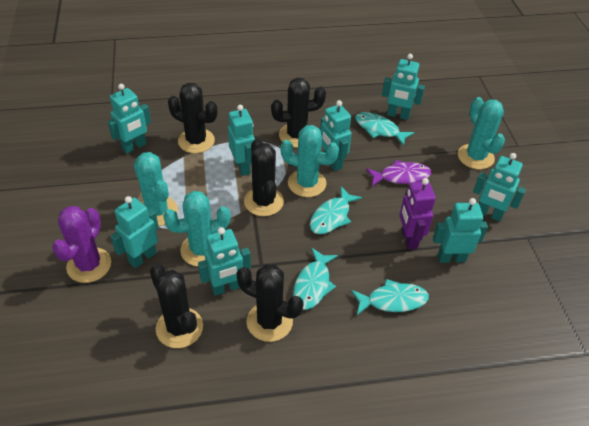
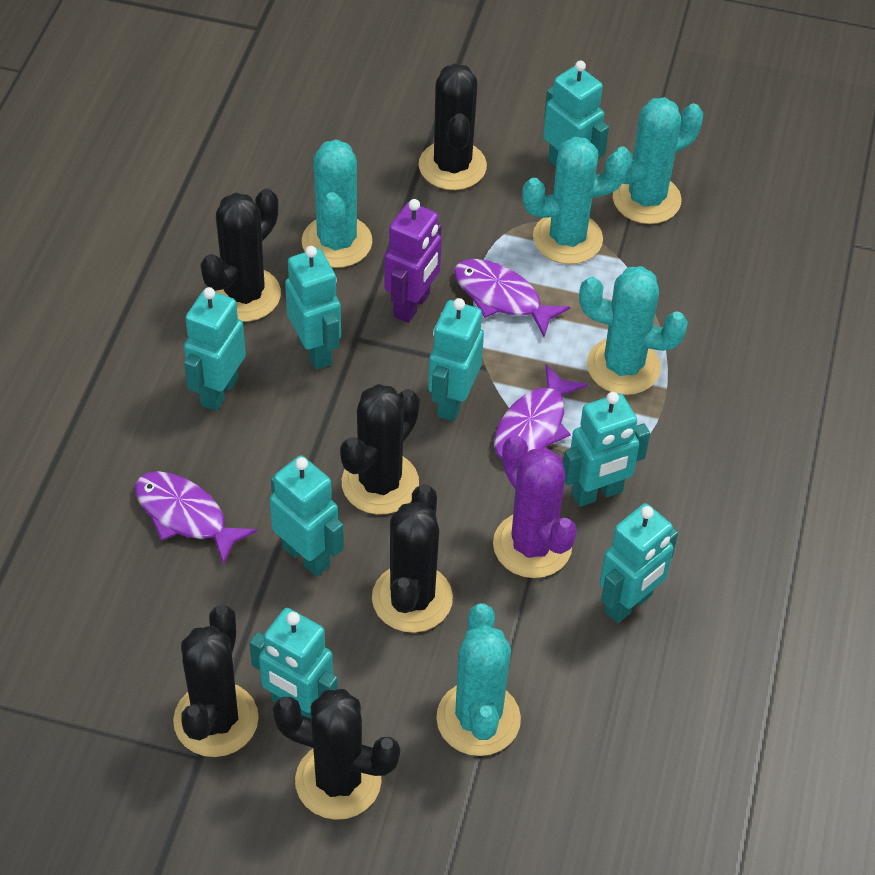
black cactus: [150,264,203,348] [168,83,217,153] [236,264,304,342] [244,139,284,216] [271,78,326,148] = 5 -> [173,605,259,757] [200,188,281,322] [273,689,400,820] [340,384,420,515] [372,484,453,633] [419,63,487,190] = 6
purple fish: [366,160,432,187] = 1 -> [135,471,257,566] [454,259,570,337] [494,364,588,459] = 3
turquoise cactus: [134,152,178,226] [163,191,231,266] [281,125,339,197] [458,97,505,170] = 4 -> [302,139,372,268] [436,604,521,756] [522,137,628,264] [579,266,688,395] [612,97,703,224] = 5
turquoise fish: [293,248,338,310] [310,187,362,234] [351,279,429,315] [355,112,415,146] = 4 -> none = 0

